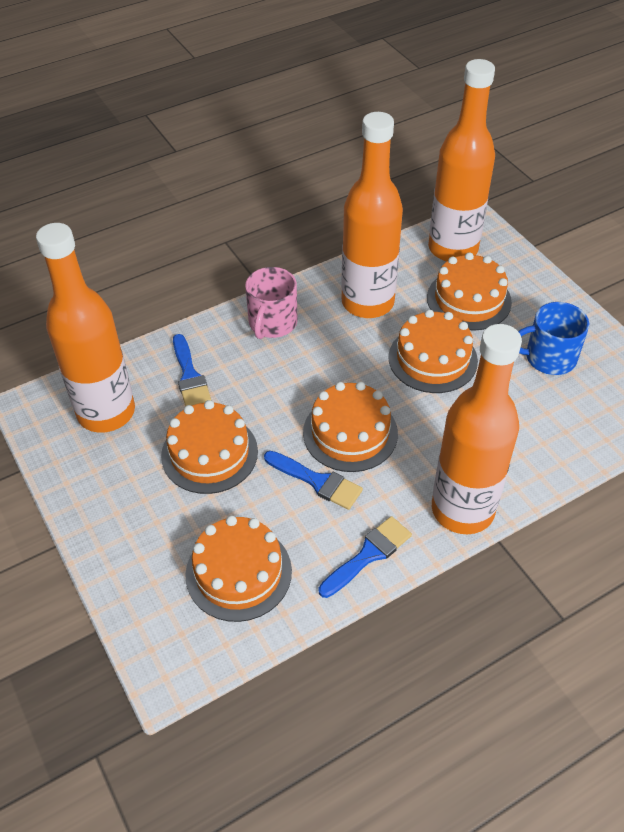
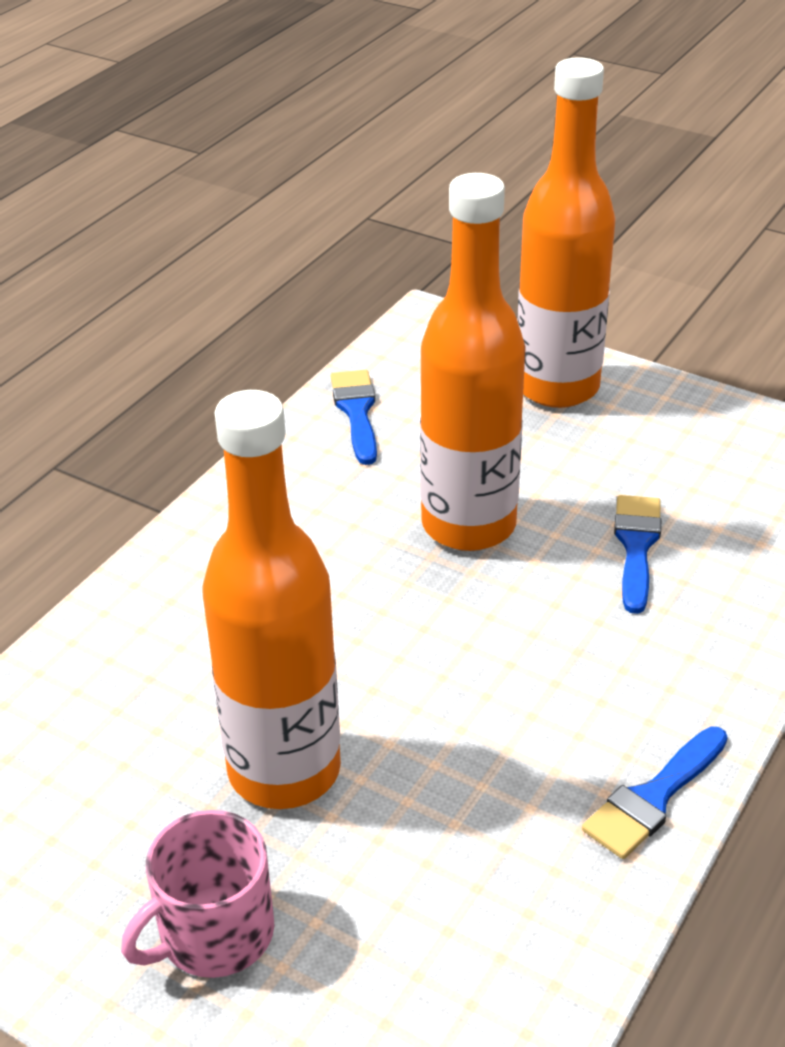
blue mug: [518,302,589,375] = 1 -> none = 0
orange bottle: [36,223,135,433] [341,112,403,318] [428,59,495,262] [432,324,522,534] = 4 -> [203,390,341,809] [420,173,526,551] [517,57,615,408] = 3
orange cake: [161,400,258,494] [185,515,292,622] [303,382,398,472] [388,310,478,393] [427,252,512,331] = 5 -> none = 0

